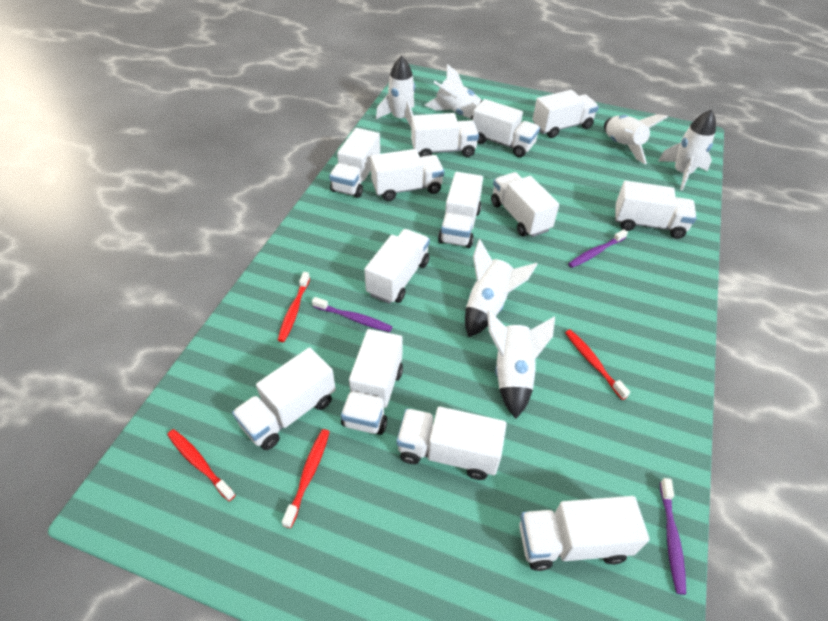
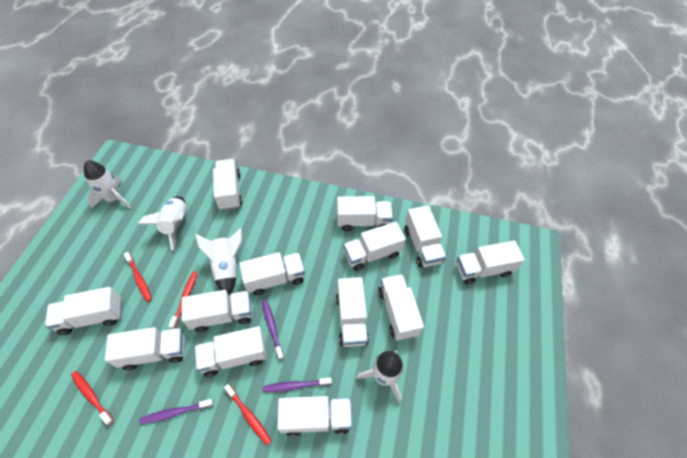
white rocket: [376,55,415,127] [425,64,482,119] [465,239,538,337] [487,310,555,418] [604,114,668,164] [658,109,716,191] = 6 -> [84,160,131,209] [138,196,186,251] [195,228,242,295] [356,350,404,403] = 4

